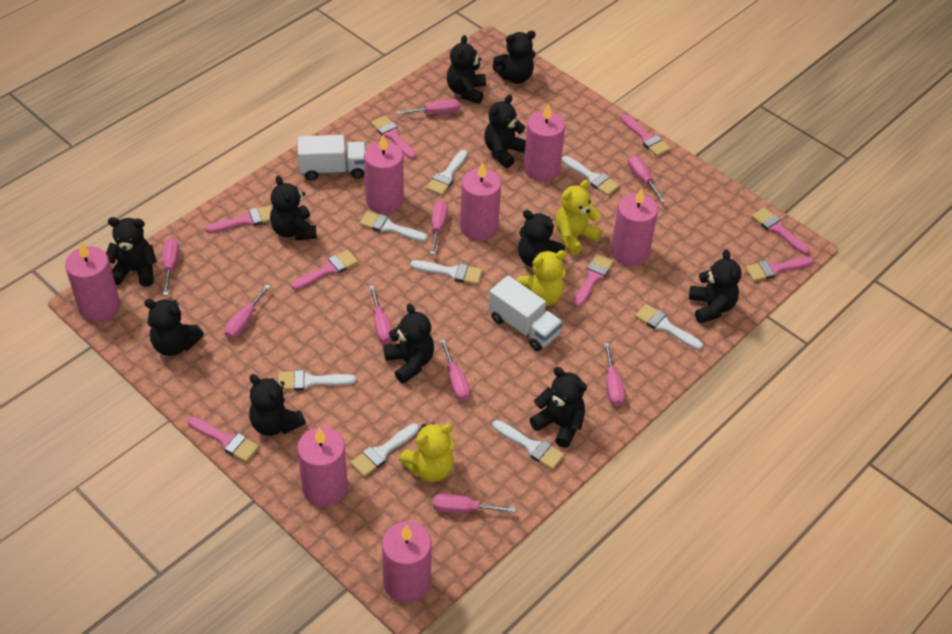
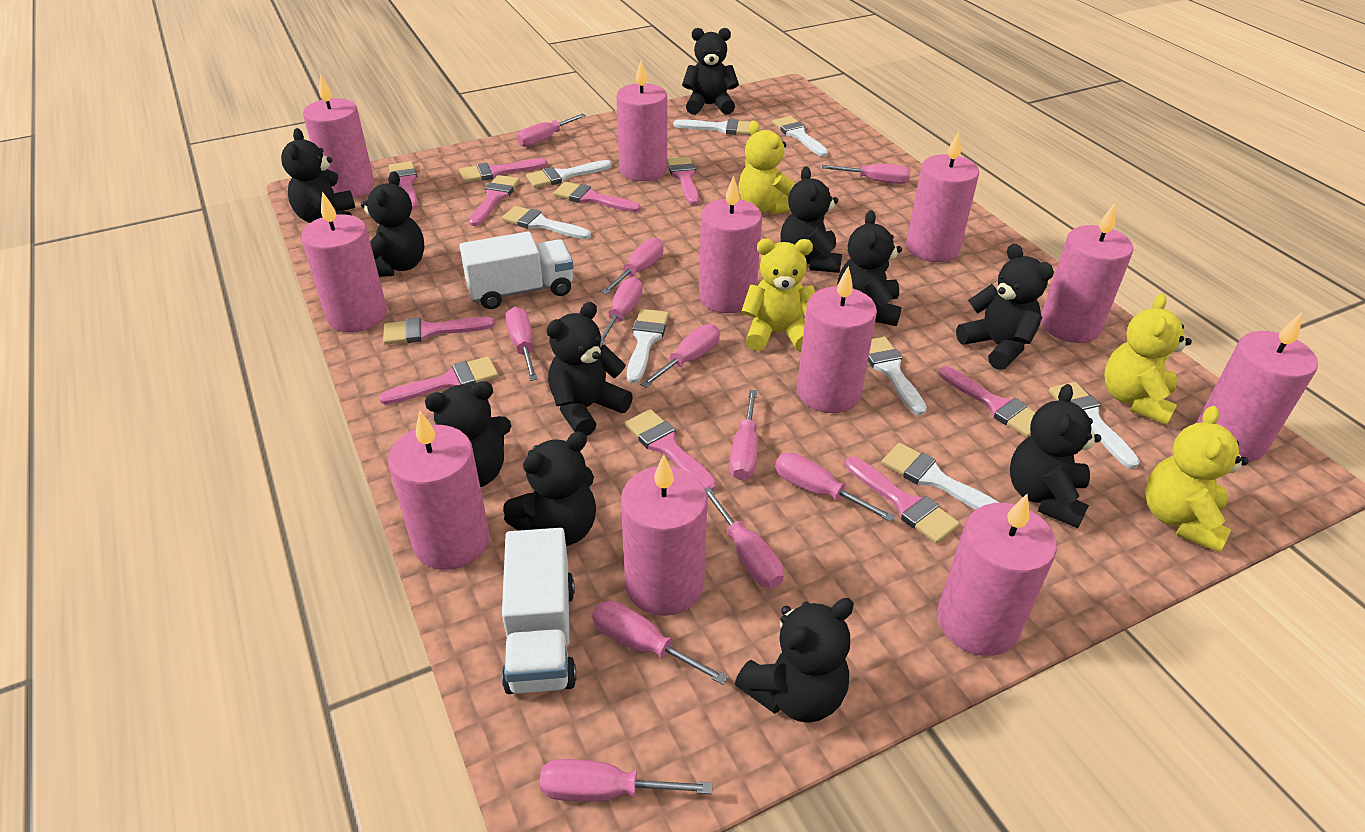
pink brush: [188,417,259,462] [205,205,272,233] [291,250,358,290] [371,115,416,159] [573,254,614,307] [621,114,671,156] [745,257,814,281] [752,207,810,254] = 8 -> [379,356,498,405] [383,317,495,345] [389,161,418,210] [459,158,548,183] [469,175,520,226] [553,182,641,212] [625,409,717,491] [667,156,699,205] [845,457,960,544] [939,366,1036,437] = 10
pink candle: [65,242,120,322] [297,427,348,507] [364,135,404,213] [382,521,432,603] [460,162,501,241] [523,103,565,181] [611,188,658,266] = 7 -> [301,191,387,332] [303,74,375,198] [388,411,490,570] [616,60,667,181] [621,455,708,616] [699,176,762,313] [797,266,877,413] [906,131,979,262] [937,494,1057,656] [1041,203,1133,343] [1196,312,1318,462] = 11
pink screwdriver: [163,238,179,295] [224,284,271,339] [369,285,392,344] [396,99,460,115] [430,201,447,255] [433,493,516,513] [440,339,470,401] [604,343,625,406] [628,155,666,203] = 9 -> [505,307,538,381] [517,113,586,147] [539,759,712,802] [592,601,728,685] [600,277,643,345] [602,238,664,294] [640,324,720,388] [705,487,784,588] [729,390,758,480] [775,453,895,522] [822,164,911,184] = 11
yellow teddy bear: [399,423,455,482] [517,250,566,306] [555,180,602,255] = 3 -> [739,121,796,215] [741,239,815,352] [1104,293,1192,425] [1145,406,1249,552] = 4

